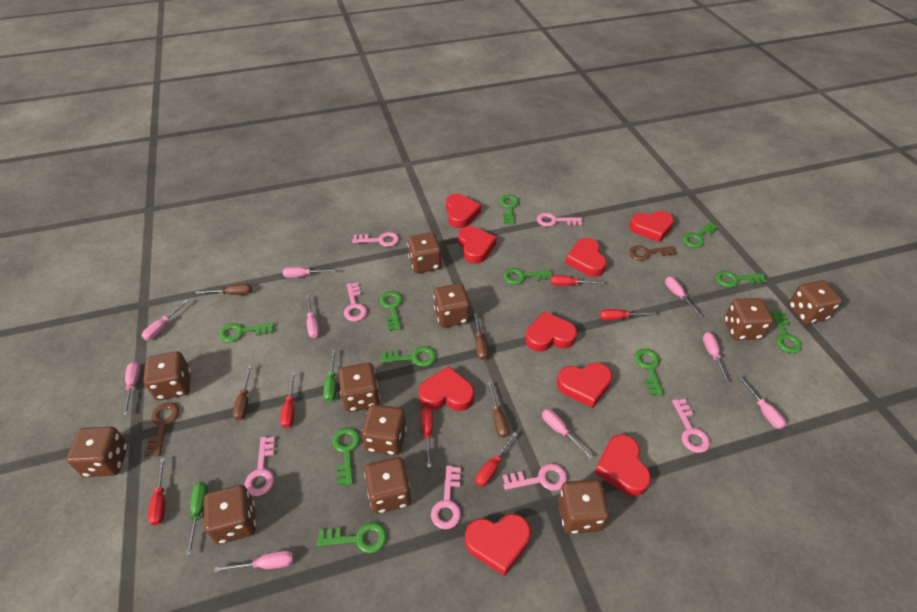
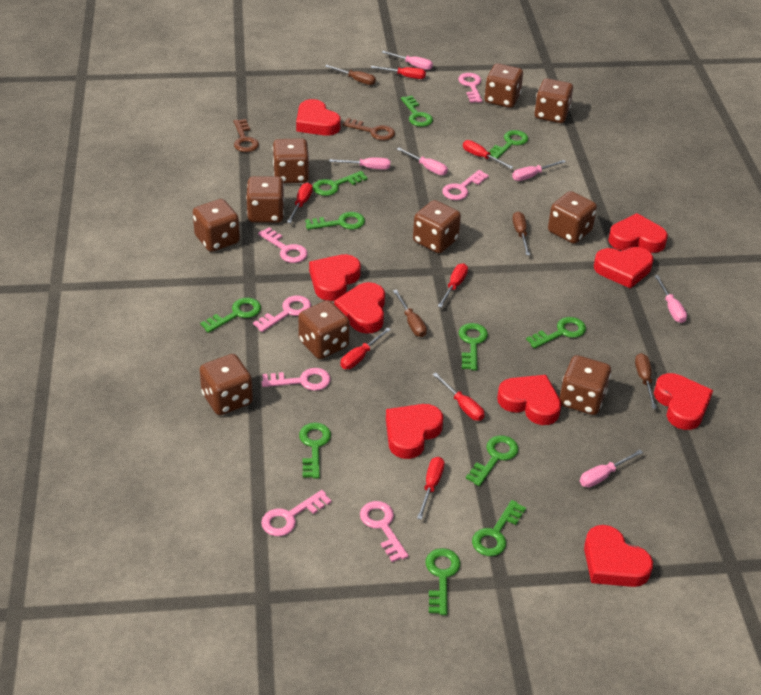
brown dice: [66,427,128,477] [143,351,191,400] [204,485,256,544] [338,363,380,412] [361,404,407,455] [364,457,411,514] [407,232,442,273] [433,283,470,328] [558,480,609,534] [724,298,773,340] [788,280,842,324] = 11 -> [193,199,240,252] [199,354,253,415] [246,176,284,223] [272,138,309,183] [298,300,350,359] [413,200,461,253] [484,63,523,108] [534,78,573,123] [548,191,597,244] [559,355,611,415] = 10
green screwdriver: [186,482,208,555] [323,349,336,402] = 2 -> none = 0
pink screwdriver: [123,362,140,415] [142,300,188,340] [214,551,294,572] [283,267,337,278] [306,295,319,338] [542,409,593,459] [665,277,703,317] [703,332,729,383] [738,376,786,429] = 9 -> [329,158,390,170] [382,51,433,70] [397,147,448,175] [512,160,565,181] [580,450,643,487] [655,275,687,323] = 6
red screwdriver: [148,458,165,525] [280,372,295,428] [420,406,433,468] [475,432,517,487] [550,275,605,286] [600,309,657,321] = 6 -> [287,183,313,223] [340,327,391,369] [371,66,426,79] [417,457,444,520] [433,373,485,421] [438,263,468,308] [463,140,513,169] = 7

